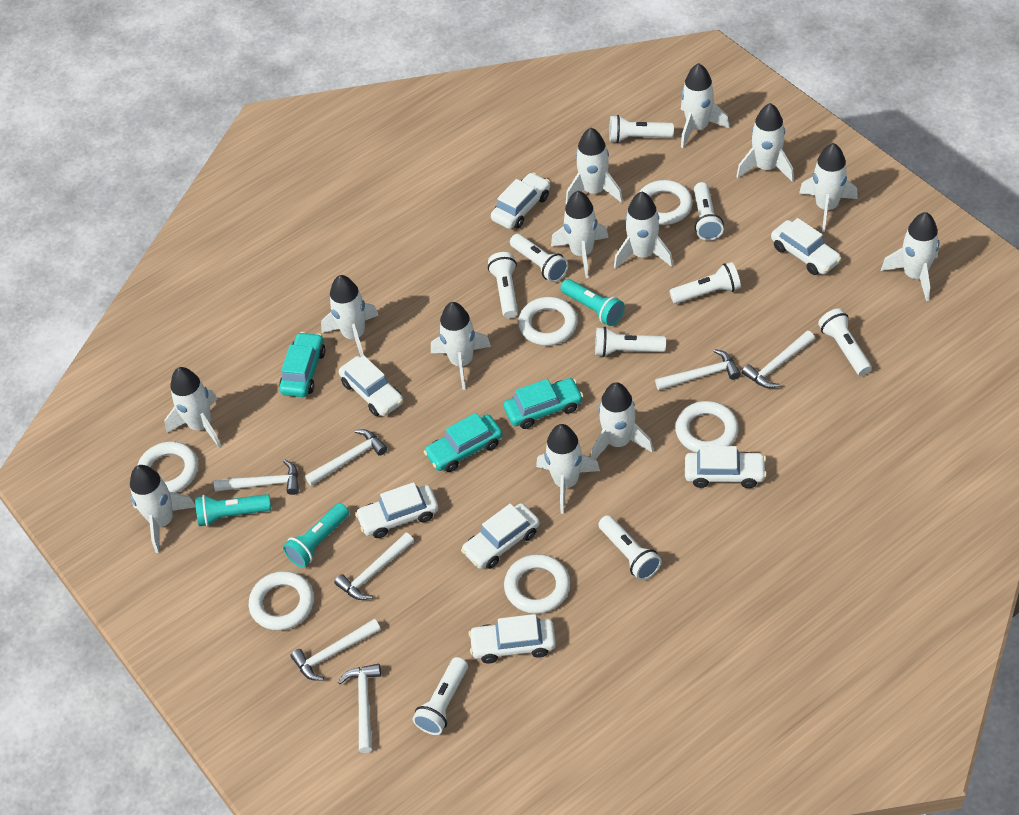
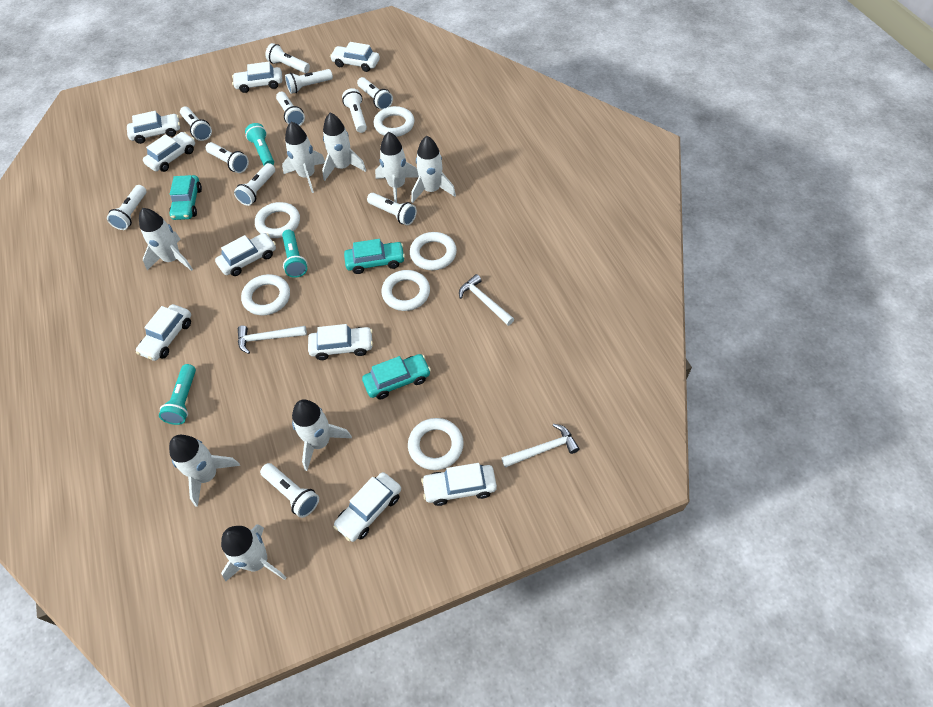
white car: [339,355,403,416] [355,482,438,538] [461,503,540,569] [469,614,556,663] [491,172,550,229] [685,446,767,488] [771,218,842,275] = 7 -> [127,111,180,144] [136,304,191,361] [143,132,195,172] [215,233,276,276] [232,62,282,93] [308,324,373,360] [330,42,380,72] [333,472,401,542] [421,463,497,506] = 9
white flashlight: [413,657,468,735] [488,252,518,318] [510,234,568,282] [595,327,666,357] [598,515,661,580] [609,115,674,143] [669,262,741,304] [694,182,724,241] [818,308,872,376] = 9 -> [107,185,146,230] [180,107,212,141] [206,142,249,173] [234,163,275,206] [260,463,319,518] [265,43,310,73] [276,92,305,126] [285,69,333,94] [342,88,367,133] [357,77,393,110] [367,193,417,225] = 11
white hammer: [214,460,299,495] [290,619,381,681] [305,429,387,486] [334,532,414,600] [338,663,381,753] [655,349,741,390] [742,331,815,388] = 7 -> [238,326,307,354] [459,274,514,326] [502,424,579,468] = 3
white rocket: [130,465,196,553] [164,367,221,447] [321,275,379,357] [431,302,491,390] [536,424,600,514] [551,191,609,278] [566,128,623,204] [591,382,653,459] [614,192,673,269] [681,63,729,148] [736,103,794,182] [799,143,858,232] [881,212,939,301] = 13 -> [139,208,193,271] [169,435,240,507] [221,525,287,581] [282,121,325,193] [292,399,352,471] [322,113,367,181] [375,132,419,203] [411,136,456,203] = 8

